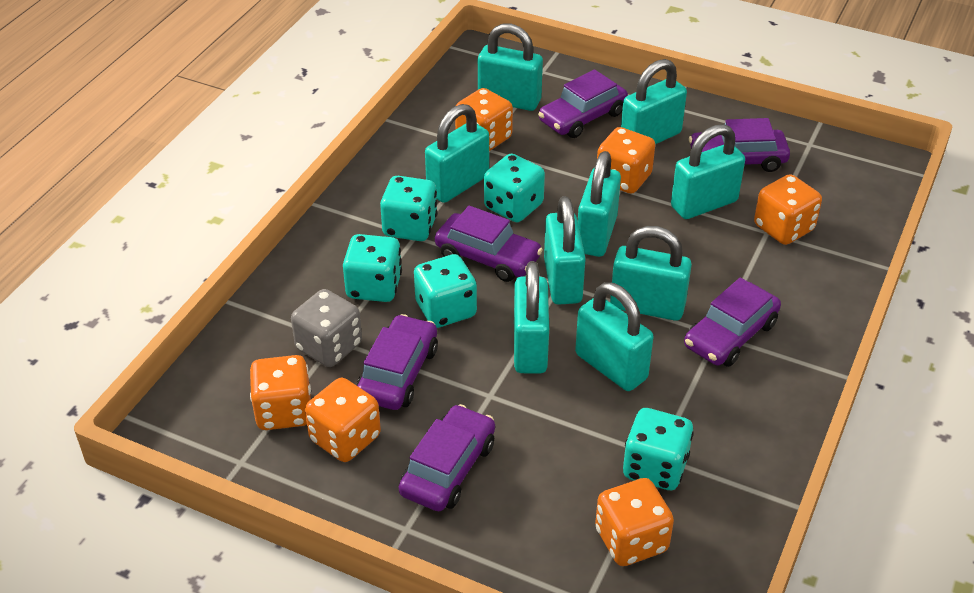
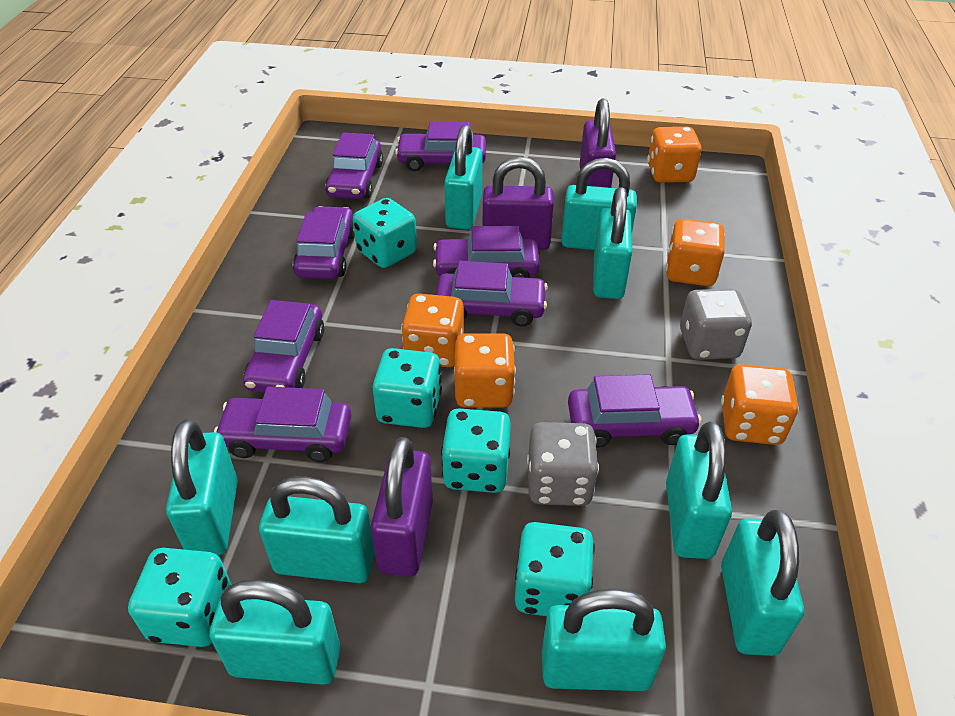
grey dice: [291,289,362,367] = 1 -> [527,422,599,506] [680,288,752,360] = 2
orange dice: [250,355,311,430] [305,378,381,462] [455,88,513,151] [595,478,674,566] [597,127,655,194] [754,174,822,245] = 6 -> [401,294,464,367] [454,333,516,408] [647,127,702,183] [666,219,725,286] [721,364,799,445] = 5
purple car: [356,314,438,410] [399,404,495,511] [435,206,543,282] [538,69,628,138] [684,278,781,367] [689,118,790,172] = 6 -> [214,387,351,462] [243,300,324,393] [293,206,355,279] [325,132,383,199] [395,121,486,171] [433,226,540,278] [436,261,548,327] [568,374,702,448] = 8
purple padlock: none = 0 -> [371,437,433,577] [483,157,554,250] [580,98,616,188] = 3

